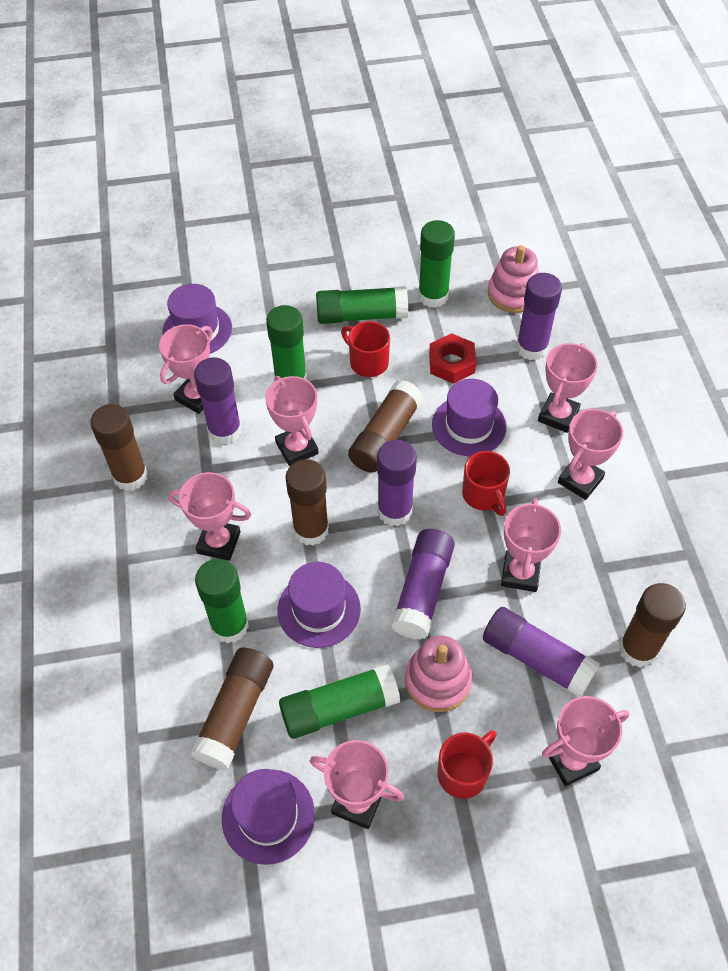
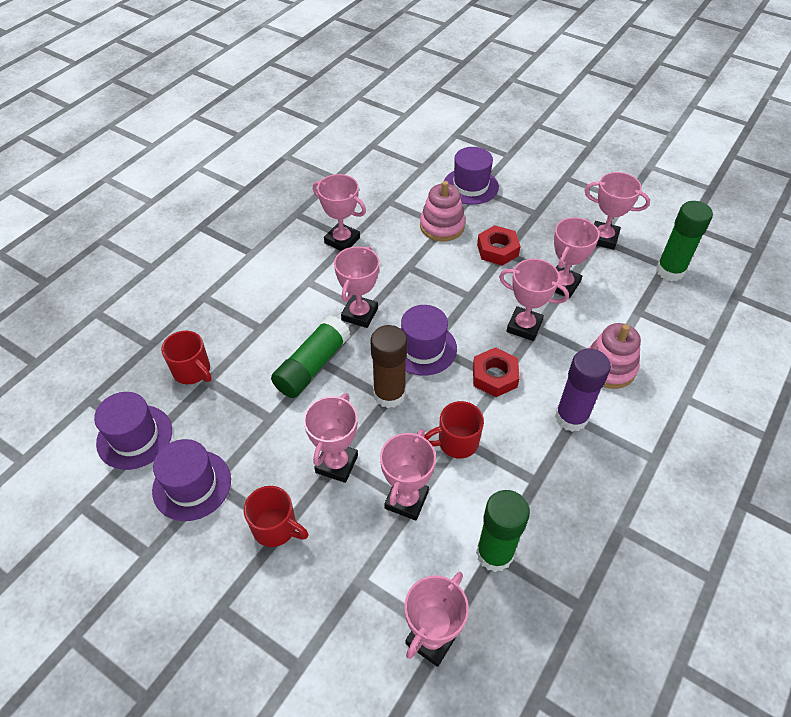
brown glue stick: [90,404,148,491] [190,647,273,770] [286,459,329,546] [348,380,423,473] [619,583,686,667] = 5 -> [370,325,407,408] = 1
green glue stick: [195,559,249,644] [266,305,307,380] [279,664,400,739] [316,286,408,324] [418,220,455,308] = 5 -> [271,316,350,398] [476,490,530,572] [656,201,713,281] = 3
purple glue stick: [194,357,242,445] [377,440,417,526] [391,529,455,640] [483,607,600,697] [516,273,562,360] = 5 -> [555,348,611,432] = 1
red nut: [429,333,476,384] = 1 -> [473,347,520,397] [477,225,520,266] = 2

